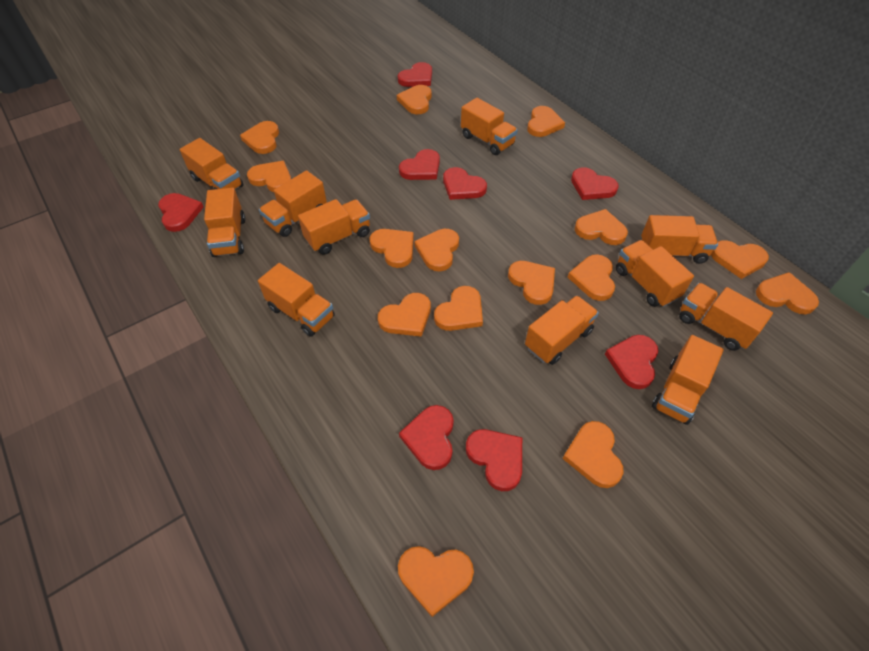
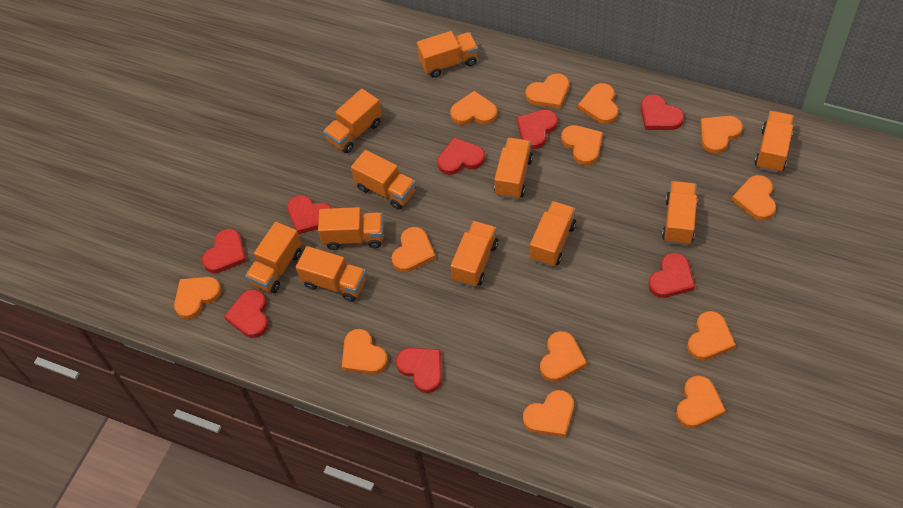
orange heart: [240,121,279,154] [247,161,291,192] [370,229,414,268] [378,293,431,337] [397,85,432,114] [398,546,474,617] [414,229,459,271] [434,286,483,331] [508,261,555,305] [527,106,565,137] [563,421,624,488] [568,254,615,301] [575,209,628,245] [711,240,769,279] [756,272,819,315] = 15 -> [174,277,222,319] [342,329,388,374] [391,227,436,272] [450,91,497,125] [523,390,574,437] [526,74,569,109] [540,331,587,382] [561,125,603,165] [578,83,618,124] [676,375,726,428] [687,311,736,360] [700,116,743,154] [732,175,776,221] = 13

